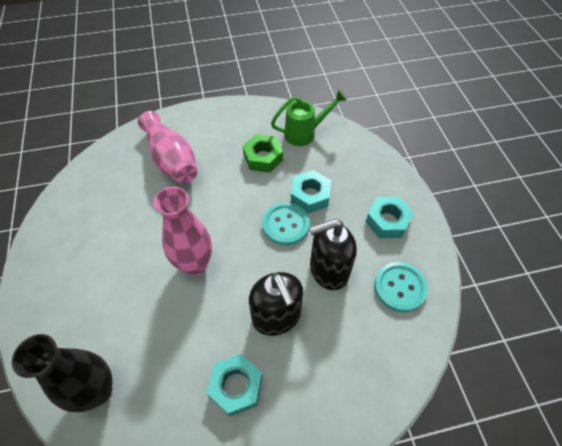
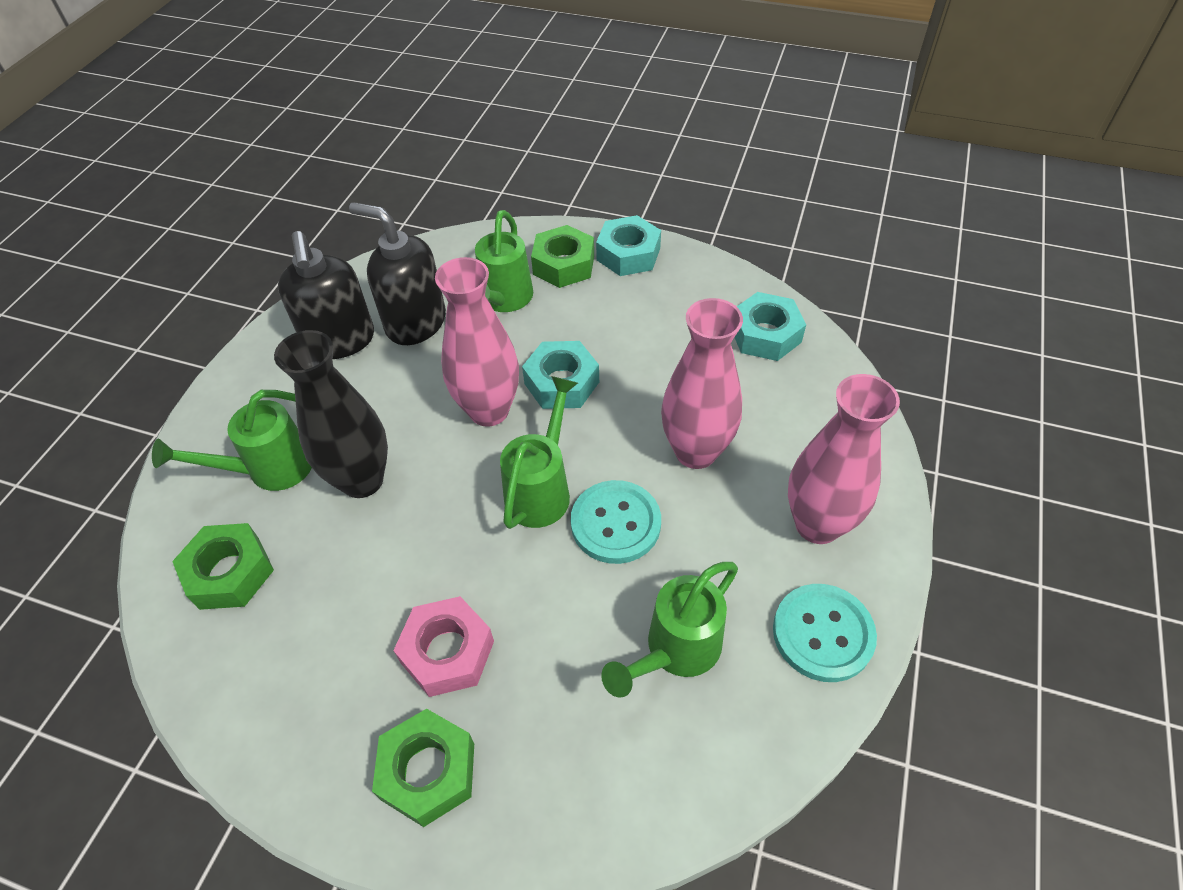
green nut: [243,134,283,173] = 1 -> [172,523,274,610] [372,709,474,827] [531,225,594,288] = 3
green watering can: [271,90,347,146] = 1 -> [152,390,312,491] [475,210,533,312] [500,376,578,529] [601,562,738,698] = 4
pink nut: none = 0 -> [393,596,494,697] = 1
pink vase: [138,111,197,184] [153,187,212,275] = 2 -> [435,257,519,427] [661,298,743,469] [788,374,900,544] = 3

